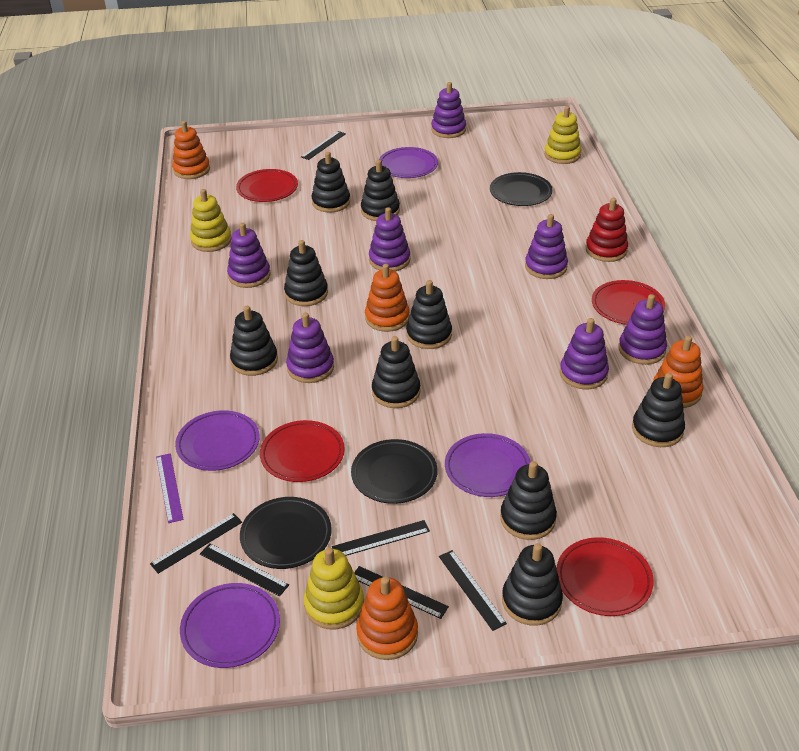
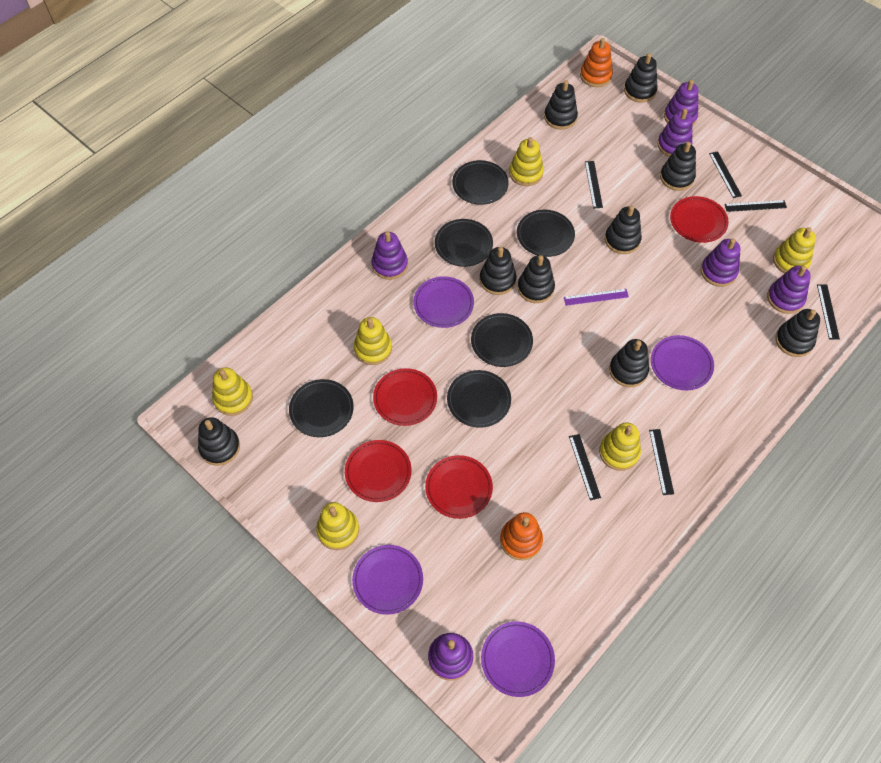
black plate: [240,497,332,569] [351,439,438,504] [490,172,553,206] = 3 -> [289,379,354,437] [435,219,493,267] [447,370,511,428] [452,160,509,205] [471,313,533,367] [517,210,575,257] = 6
orange stacking toy: [172,121,210,179] [356,577,418,660] [365,264,410,332] [653,335,703,408] = 4 -> [500,512,543,561] [580,38,613,87] = 2
purple stacking toy: [227,223,270,288] [286,312,334,383] [369,207,410,271] [431,82,466,138] [525,214,568,279] [560,318,609,389] [619,294,667,365] = 7 -> [371,231,408,280] [428,633,473,681] [657,109,693,157] [664,80,698,126] [701,238,741,287] [767,266,811,314] = 6
red stacking toy: [586,198,628,262] = 1 -> none = 0
yellow stacking toy: [190,189,231,252] [304,547,364,629] [544,106,581,164] = 3 -> [212,367,253,416] [316,502,359,550] [354,317,392,365] [509,137,544,186] [599,423,641,471] [773,227,816,273] = 6

